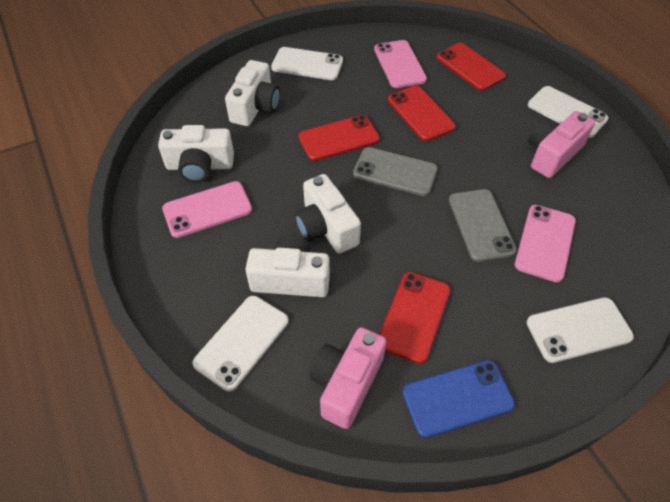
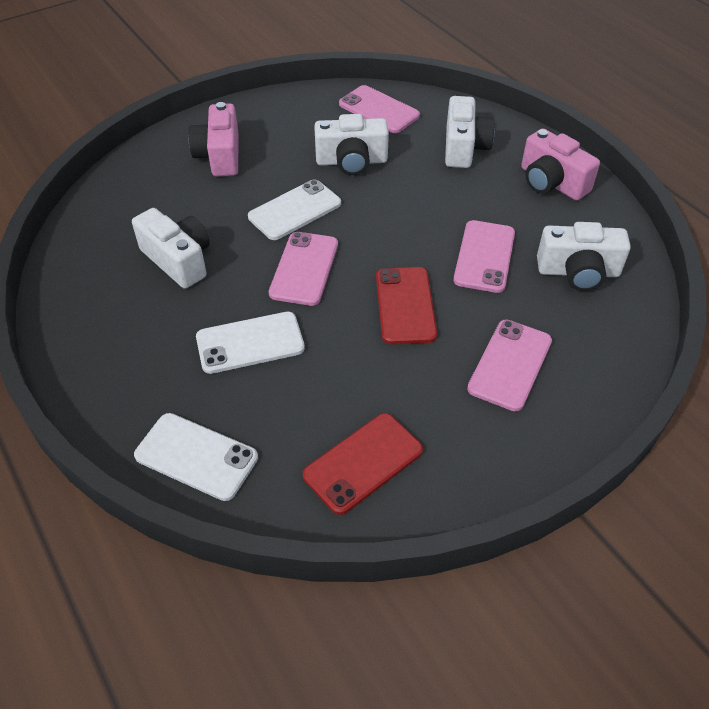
blue phone: [402,360,515,438] = 1 -> none = 0
grey phone: [353,147,438,196] [449,189,517,262] = 2 -> none = 0
pink phone: [162,181,252,238] [374,40,427,88] [515,205,576,282] = 3 -> [269,232,338,306] [339,85,420,133] [453,220,515,293] [467,320,552,411] = 4
red phone: [299,115,380,161] [379,272,450,364] [388,85,456,141] [436,43,506,91] = 4 -> [303,413,423,515] [376,267,437,344] = 2
white phone: [192,296,289,391] [271,47,343,80] [527,297,634,363] [528,86,608,138] = 4 -> [134,413,258,501] [196,312,305,374] [248,179,341,240] = 3

